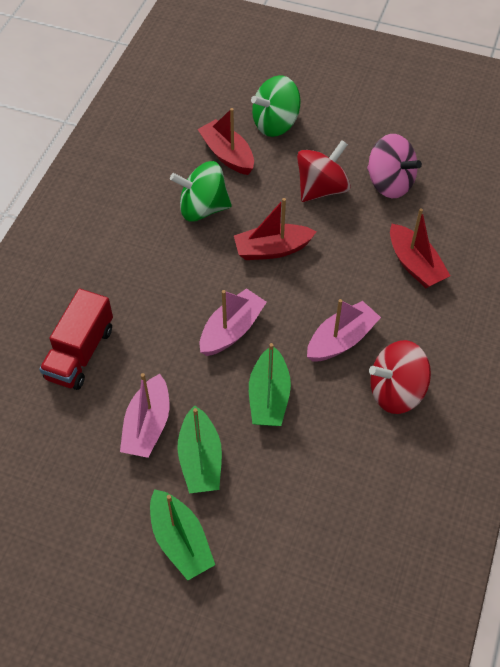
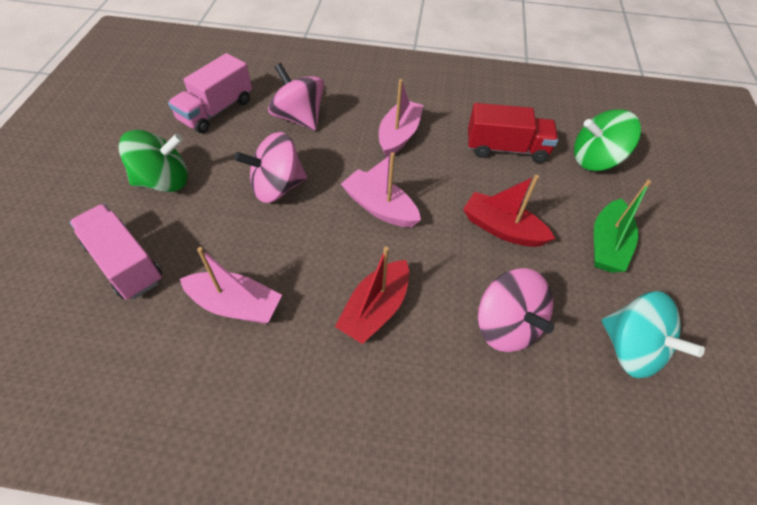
green boat: [150,489,215,580] [177,405,222,493] [249,343,291,426] = 3 -> [594,180,651,273] = 1
pink spinning top: [367,134,422,198] = 1 -> [234,132,307,203] [268,63,324,130] [478,268,554,352] = 3
pink truck: none = 0 -> [70,204,162,299] [168,53,252,133] = 2
red boat: [197,108,254,175] [234,198,317,260] [390,208,451,288] = 3 -> [335,247,409,344] [463,175,555,247] = 2
red spinning top: [297,140,351,202] [369,340,431,414] = 2 -> none = 0
turquoise spinning top: none = 0 -> [602,291,705,378] = 1

